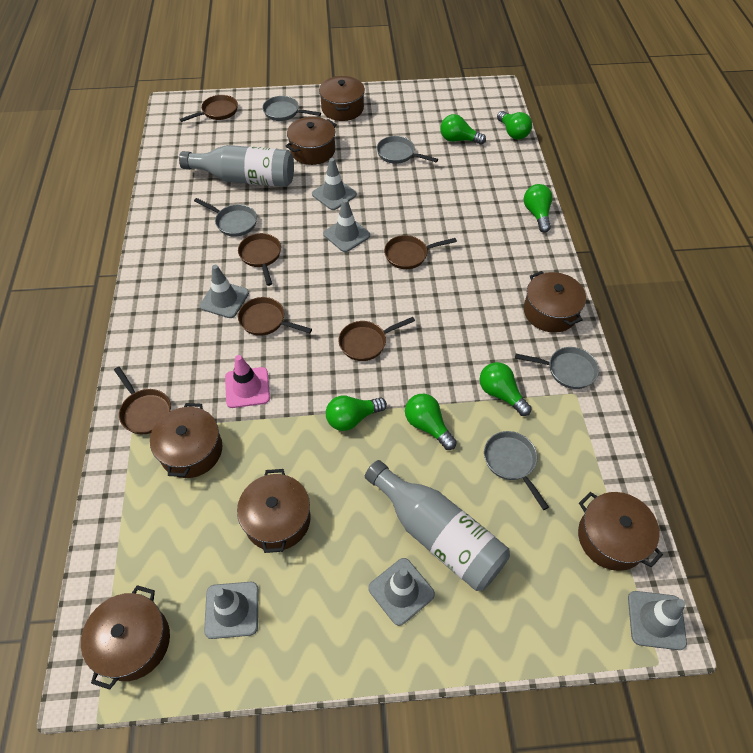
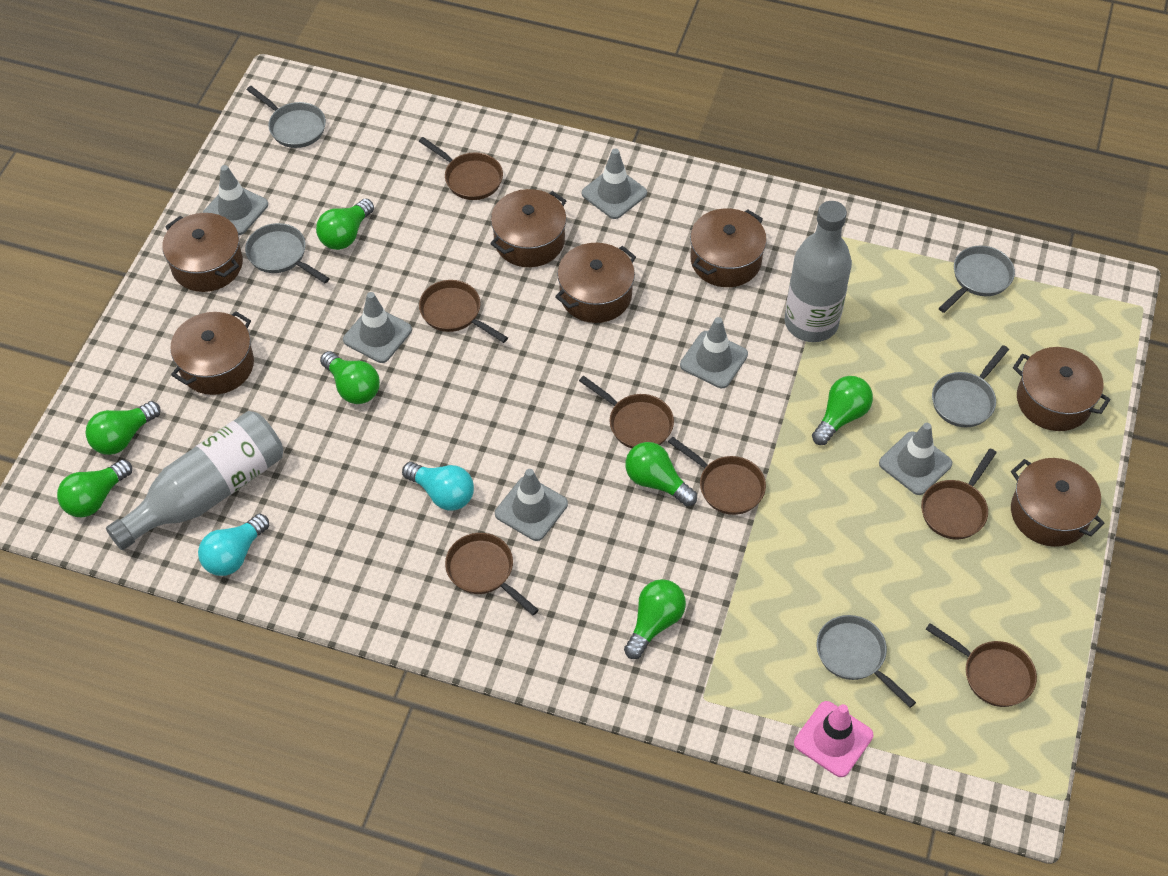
brown pan: [114,367,171,434] [180,95,238,122] [238,233,281,286] [238,297,312,336] [339,317,415,361] [384,235,457,269] = 6 -> [419,137,503,200] [419,280,508,343] [445,533,539,615] [579,376,674,449] [668,437,766,515] [921,448,997,539] [926,623,1037,707] = 7
green light bulb: [326,395,387,431] [405,394,457,450] [440,114,486,145] [480,362,532,416] [497,111,532,139] [524,184,553,233] = 6 -> [57,459,132,517] [86,401,161,455] [316,198,374,250] [320,351,380,404] [624,579,686,659] [625,442,697,506] [812,376,873,445] = 7
turquoise light bulb: none = 0 -> [198,514,269,576] [402,462,474,511] = 2

